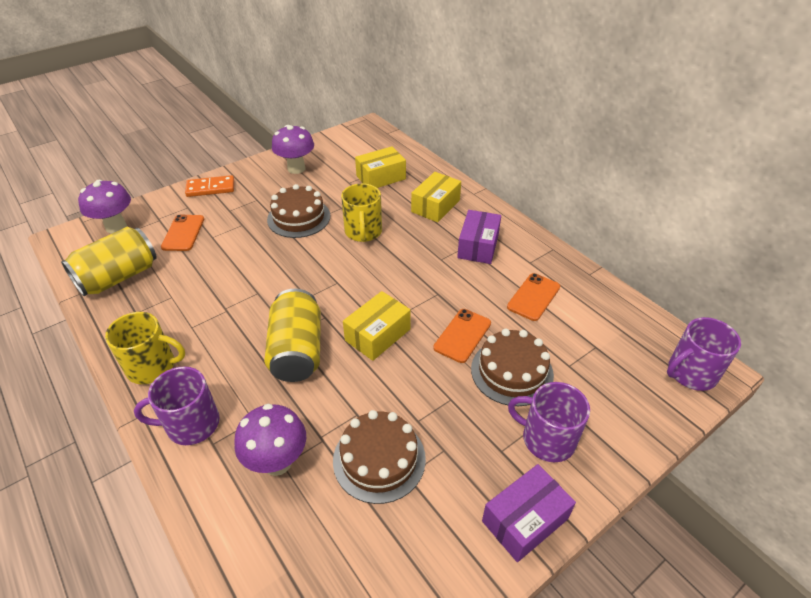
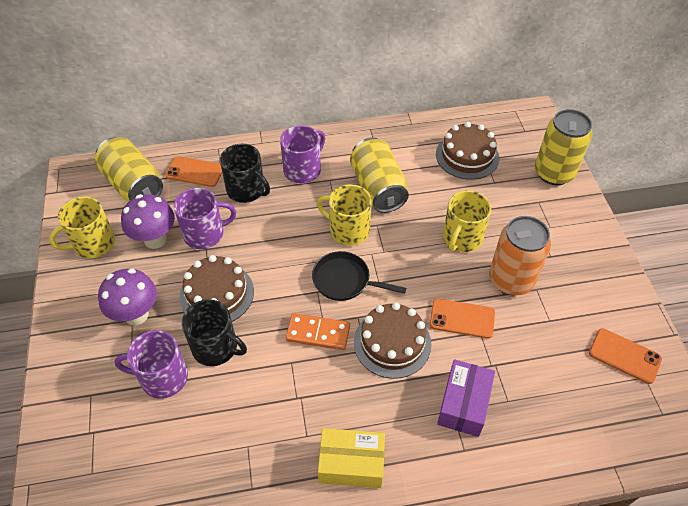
black mug: none = 0 -> [181,299,247,366] [220,144,270,203] = 2
black pan: none = 0 -> [312,251,406,301] = 1
orange can: none = 0 -> [489,216,551,295] = 1
purple box: [457,210,501,264] [482,464,576,562] = 2 -> [437,359,495,437] = 1
purple mushroom: [78,180,131,233] [234,404,306,476] [272,125,314,174] = 3 -> [98,269,157,325] [121,194,175,249] = 2
yellow box: [343,291,411,361] [355,146,406,188] [411,172,461,222] = 3 -> [318,428,385,488] = 1
yellow can: [61,227,157,296] [264,289,321,382] = 2 -> [95,137,163,202] [350,137,409,213] [535,109,593,185] = 3
yellow mug: [105,312,185,384] [341,183,382,242] = 2 -> [49,197,115,258] [317,184,372,246] [443,190,491,252] = 3

